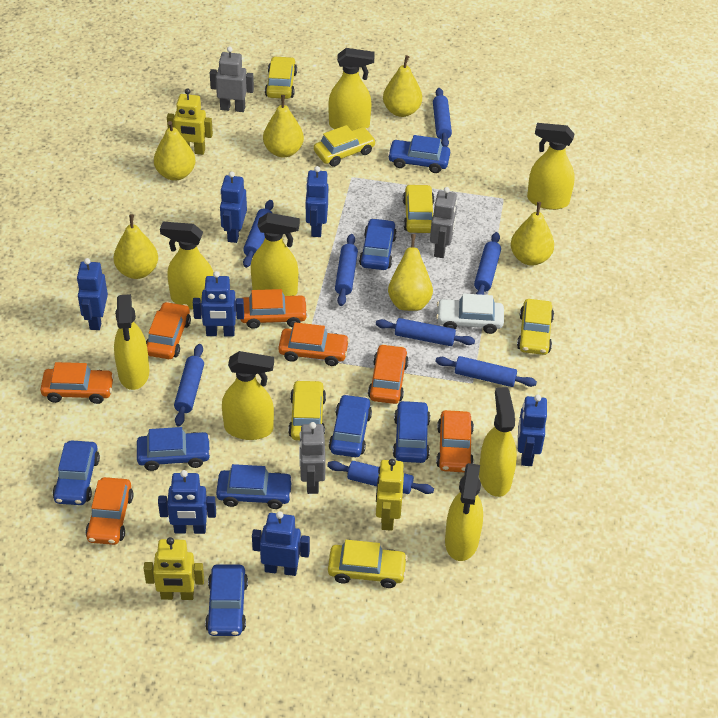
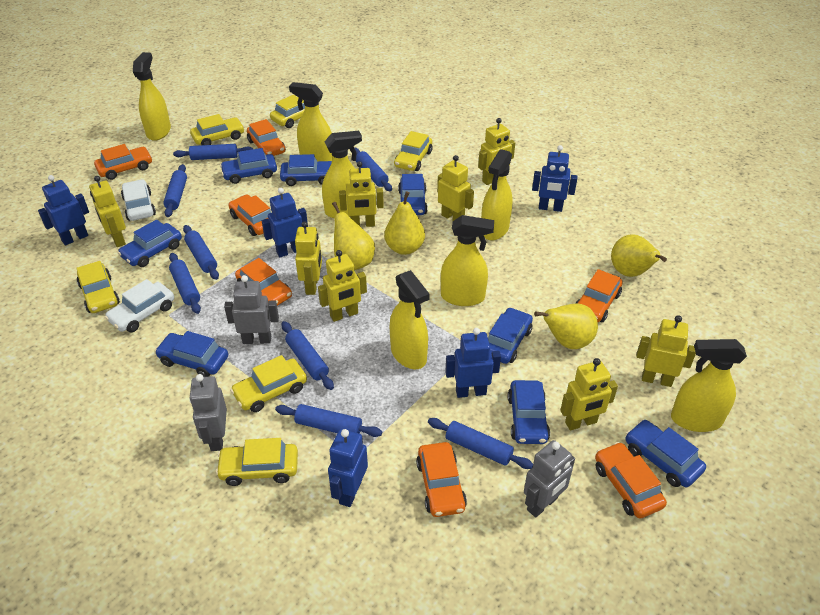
blue robot: [77,258,108,330] [158,470,216,534] [193,271,244,337] [220,171,247,243] [252,511,310,576] [305,166,328,237] [518,395,547,466] = 7 -> [38,175,89,245] [262,188,308,257] [328,429,368,507] [445,328,501,398] [532,145,578,212] = 5
white car: [436,293,504,334] = 1 -> [105,279,174,332] [121,179,156,221] = 2
yellow pear: [114,214,158,279] [154,121,195,181] [263,95,304,157] [383,55,422,117] [388,234,433,311] [511,202,554,266] = 6 -> [332,202,375,270] [384,191,425,255] [534,304,598,349] [611,235,667,277] = 4
yellow robot: [143,537,204,600] [167,88,213,155] [376,459,404,531] = 3 -> [89,176,126,247] [295,221,322,295] [318,250,367,322] [339,161,384,227] [437,155,474,221] [478,118,515,185] [560,358,618,430] [636,315,696,387] = 8
yellow spray bottle: [114,294,149,390] [160,222,214,310] [222,351,274,440] [251,213,300,296] [328,48,375,130] [445,463,483,561] [479,387,517,497] [527,123,575,210] = 8 -> [133,52,171,141] [289,82,333,161] [322,131,362,218] [390,270,430,369] [441,215,494,306] [481,149,513,240] [671,339,747,432] = 7

